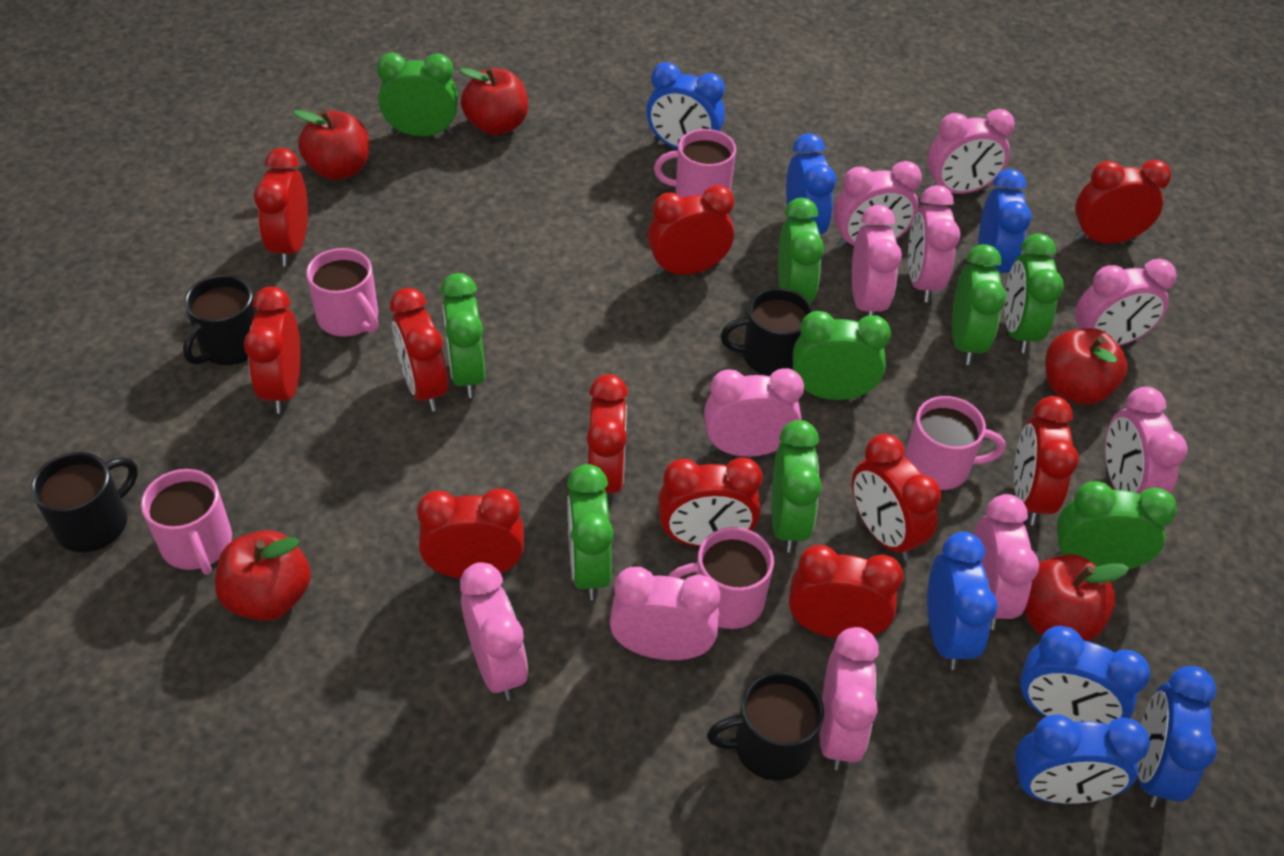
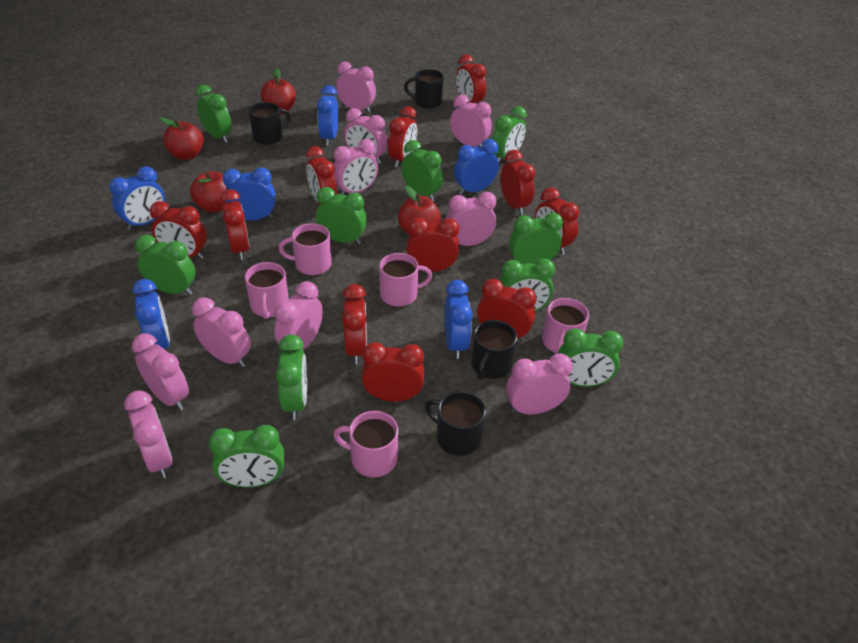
blue clock: [646,62,725,149] [786,133,836,235] [928,532,998,670] [978,169,1032,274] [1014,714,1150,804] [1020,626,1150,725] [1137,666,1217,808] = 7 -> [109,166,165,230] [132,279,170,349] [223,167,275,220] [317,85,339,146] [445,280,473,359] [454,139,499,195] = 6
green clock: [377,52,458,137] [440,273,485,398] [567,464,613,600] [772,420,822,553] [778,198,824,303] [793,311,891,400] [952,245,1006,365] [1005,234,1064,353] [1055,481,1177,570] = 9 -> [135,235,195,295] [195,85,232,143] [209,425,284,487] [276,335,307,420] [316,187,367,245] [401,140,443,201] [492,106,527,163] [499,259,555,311] [509,213,563,264] [557,328,624,387] = 10
pink clock: [460,562,528,701] [610,567,720,660] [704,368,804,457] [820,627,879,770] [833,161,922,249] [852,205,902,316] [908,185,960,303] [927,109,1015,194] [973,494,1039,630] [1075,259,1177,346] [1105,387,1188,494] = 11 -> [124,390,173,478] [132,333,189,411] [192,298,251,367] [274,281,323,350] [334,139,378,195] [336,62,376,113] [344,108,387,164] [446,192,497,246] [450,95,492,147] [506,353,573,414] = 10
red apple: [215,530,311,621] [293,110,369,180] [460,67,528,135] [1025,554,1129,641] [1045,328,1127,405] = 5 -> [160,118,204,160] [190,171,226,213] [260,68,296,114] [398,186,441,235] = 4

